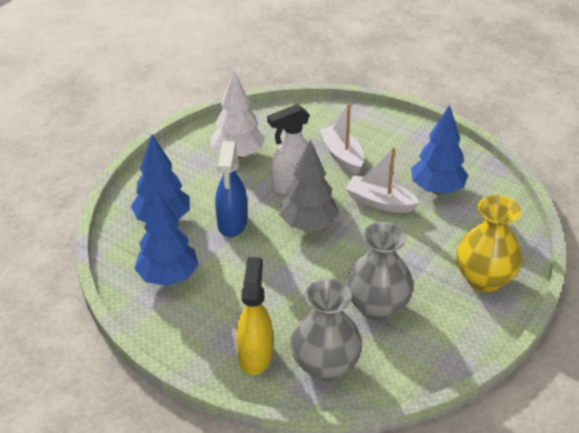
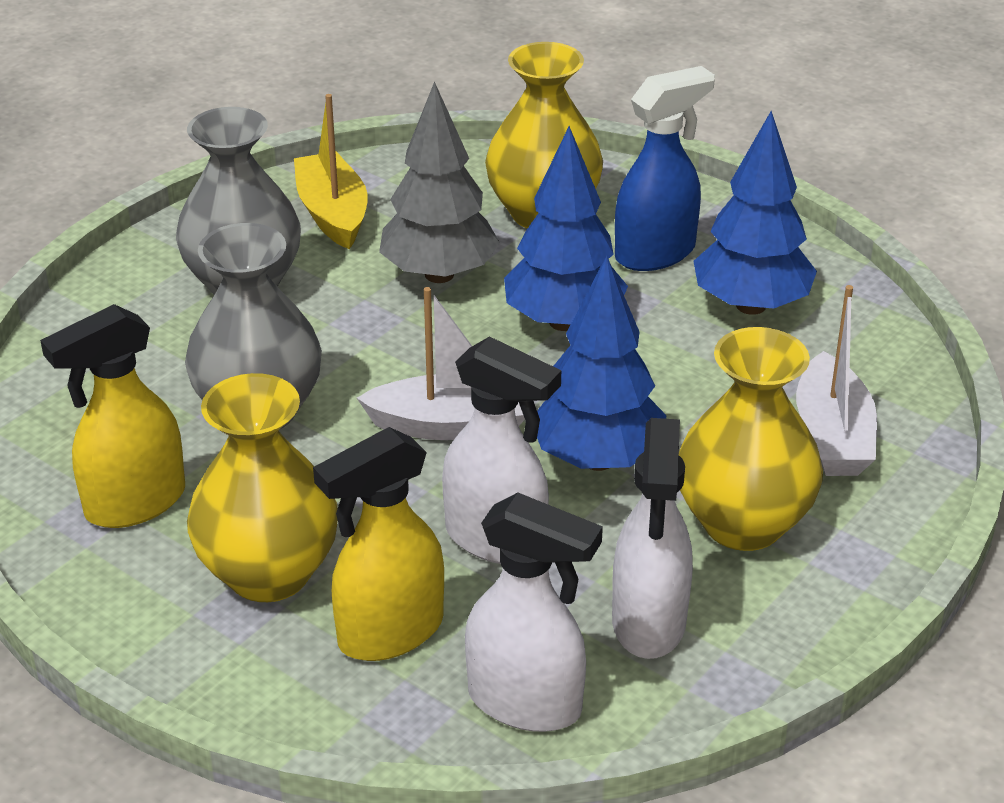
white spray bottle: [267,104,310,194] = 1 -> [442,336,561,564] [465,493,603,732] [612,418,693,659] = 3
white tree: [211,72,265,158] = 1 -> none = 0
yellow boat: none = 0 -> [294,94,368,249] = 1
yellow spray bottle: [236,257,273,375] = 1 -> [40,304,185,528] [313,427,444,661] = 2
yellow vase: [456,195,522,292] = 1 -> [187,373,338,602] [485,42,603,229] [679,327,823,551] = 3

